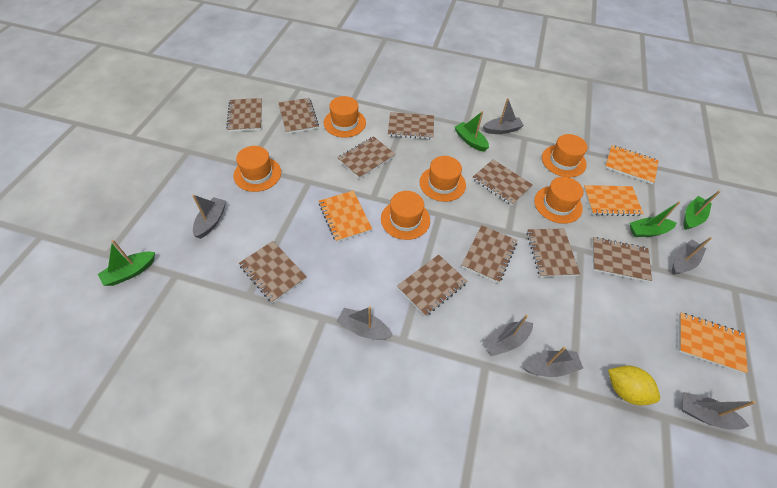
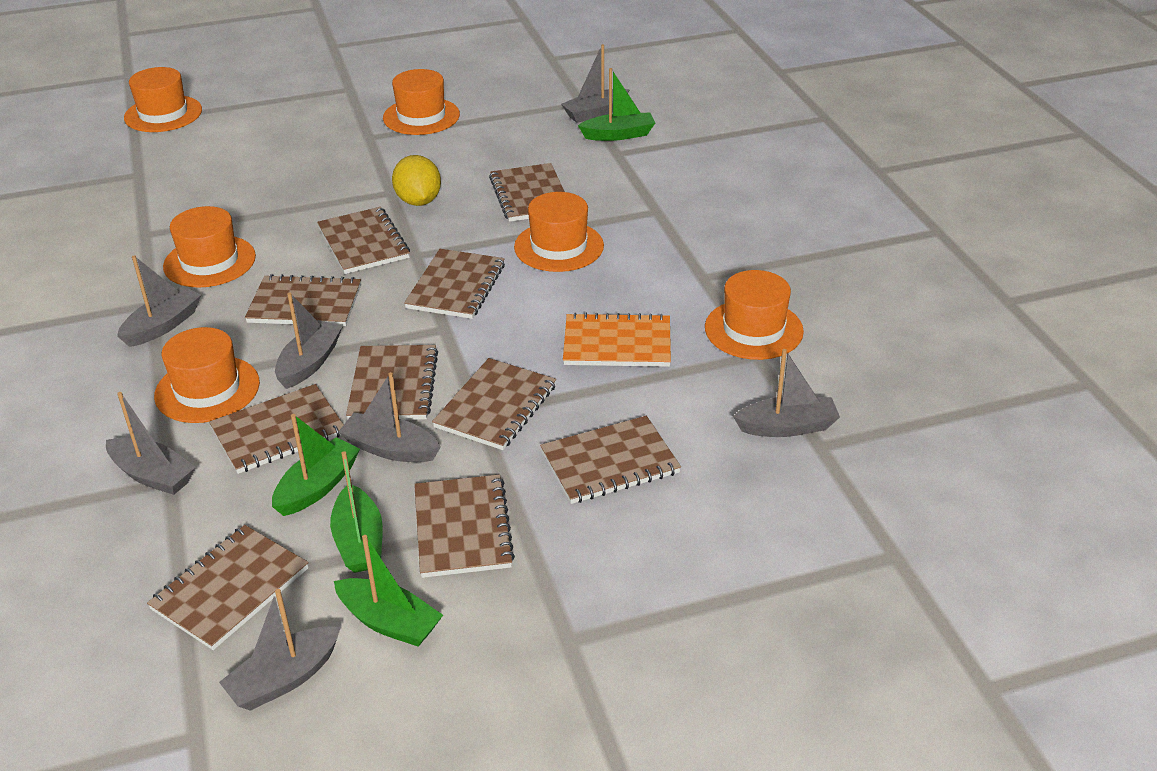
orange notebook: [319,191,372,242] [583,185,644,216] [605,145,659,184] [679,313,748,374] = 4 -> [563,312,671,367] = 1

